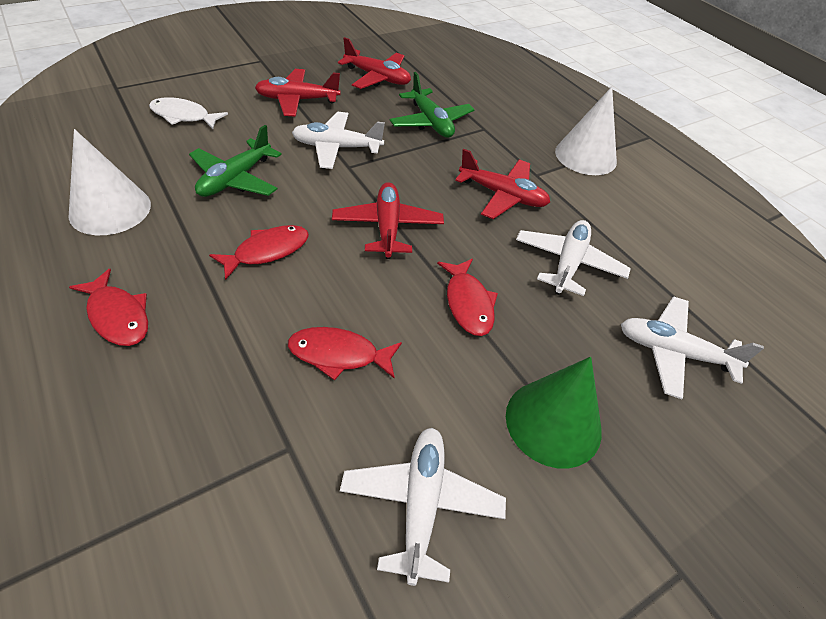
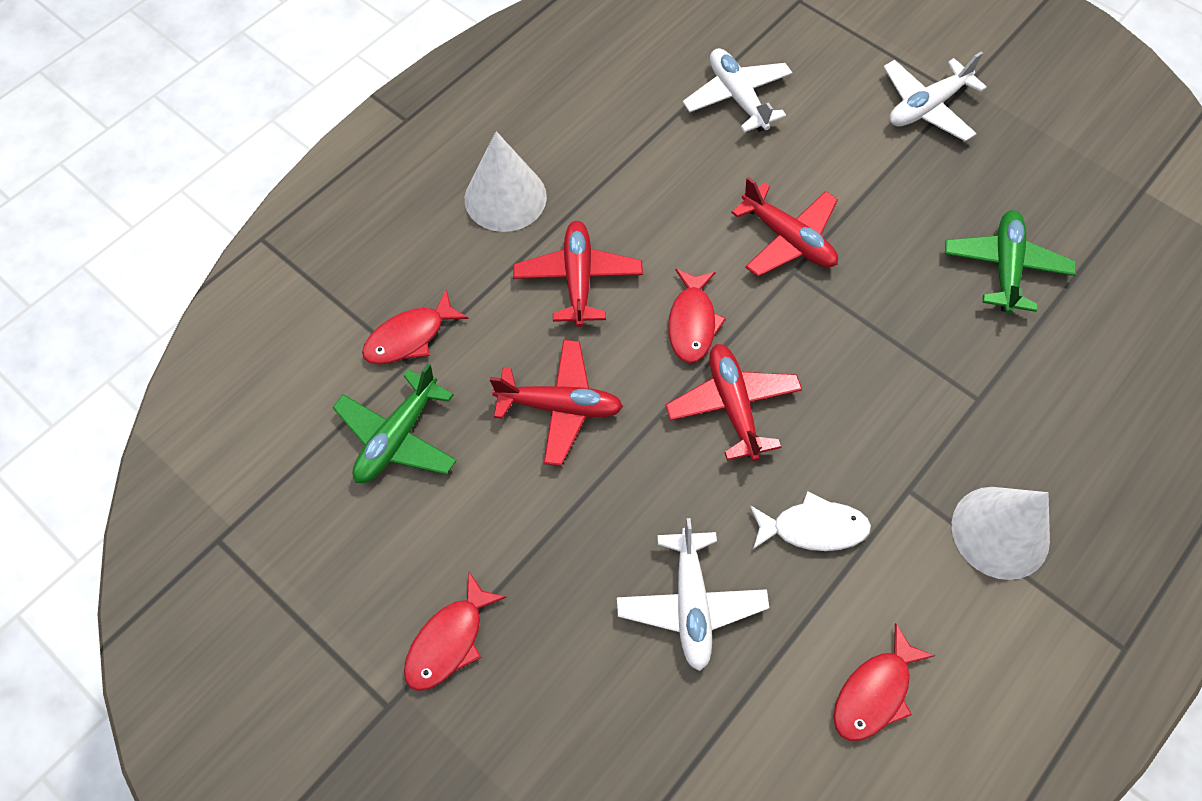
green cone: [506,357,602,469] = 1 -> none = 0
white plane: [292,112,385,169] [340,428,506,586] [516,220,631,296] [621,296,764,399] = 4 -> [617,518,769,671] [683,48,792,133] [884,52,987,141] = 3

